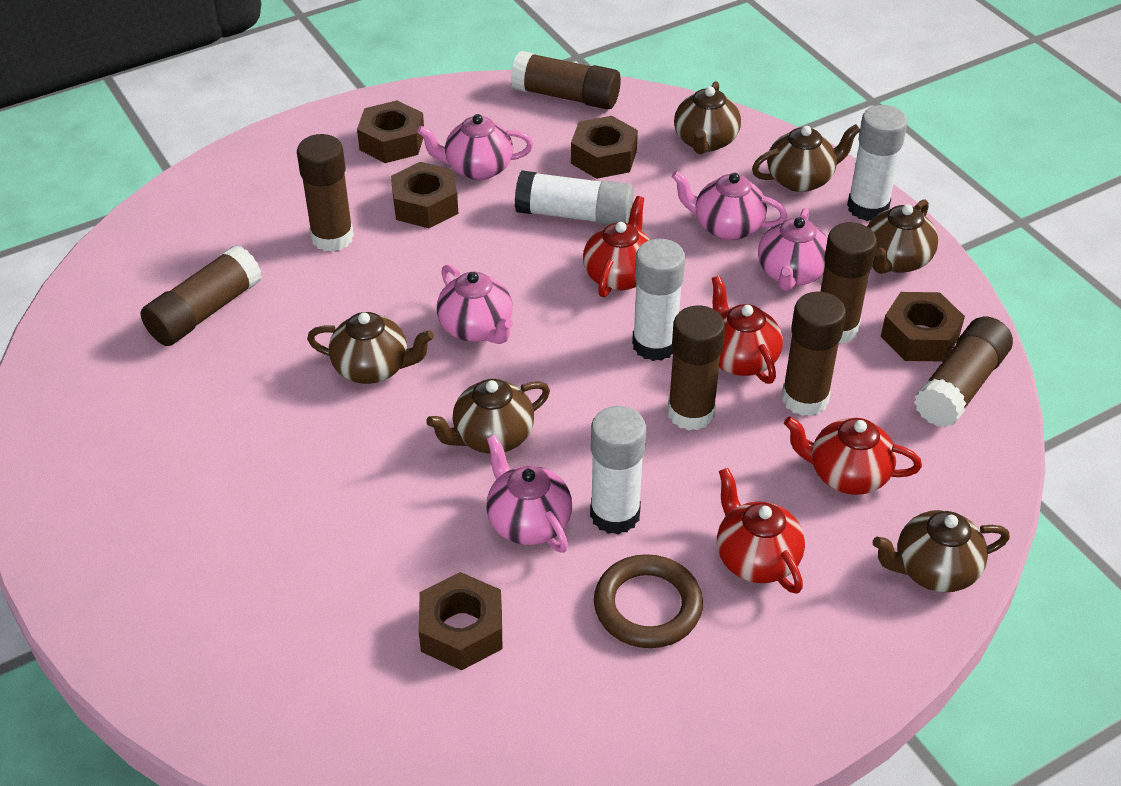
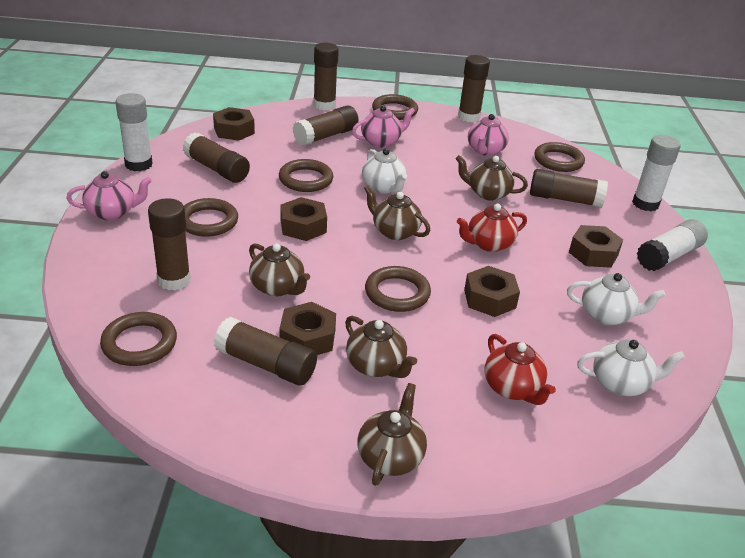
brown ring: [594,554,703,648] = 1 -> [100,312,177,366] [184,198,238,237] [279,159,333,192] [365,266,431,312] [372,94,418,120] [534,142,585,172] = 6
brown teapot: [307,312,434,384] [426,379,550,454] [674,81,741,154] [752,124,860,192] [867,199,938,274] [872,510,1010,592] = 6 -> [249,243,310,296] [345,316,417,378] [358,383,427,486] [364,185,430,240] [455,155,528,201] = 5
pink teapot: [417,114,533,180] [437,265,513,344] [486,435,572,553] [672,171,787,240] [758,208,828,291] = 5 -> [66,171,152,220] [352,105,415,147] [468,114,509,156] = 3
red teapot: [583,196,650,297] [712,276,783,384] [717,468,805,594] [784,416,922,495] = 4 -> [457,204,527,252] [485,334,556,405] = 2
white glue stick: [515,171,634,225] [590,406,646,534] [632,239,685,361] [847,105,907,221] = 4 -> [116,93,153,171] [632,135,681,211] [637,219,708,271] = 3
white teapot: none = 0 -> [362,148,407,194] [567,273,666,325] [577,340,685,396] = 3

